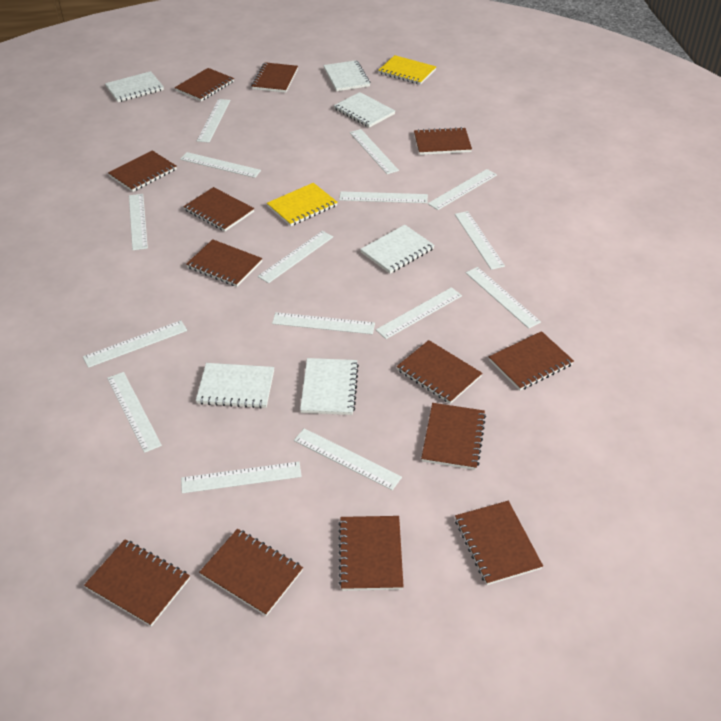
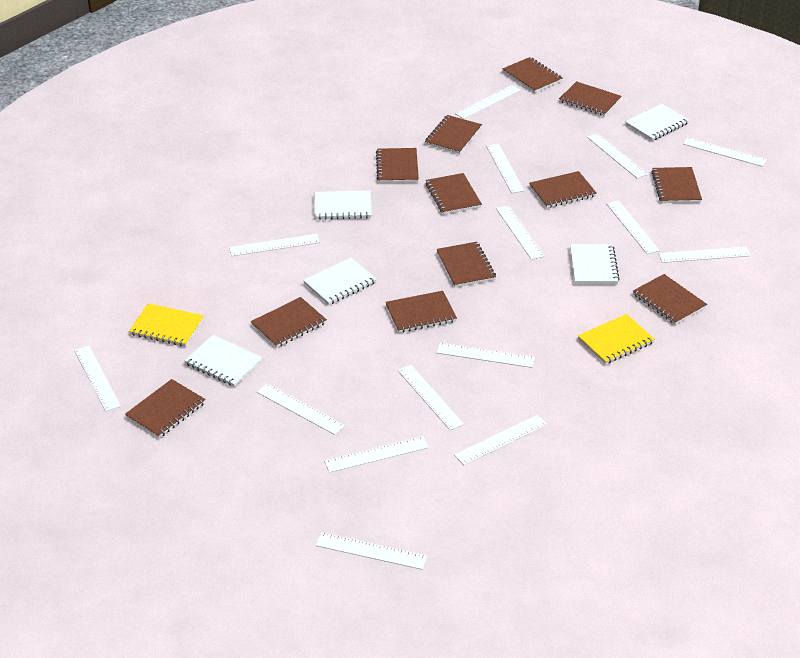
brown notebook: [84,540,190,627] [108,150,177,192] [175,68,234,101] [183,187,254,231] [186,239,263,287] [199,529,303,616] [251,62,298,93] [338,516,404,591] [397,340,482,404] [414,127,472,155] [421,403,486,470] [455,501,543,585] [489,331,574,390] = 13 -> [125,379,206,438] [251,297,327,348] [376,148,419,183] [386,291,457,333] [425,115,482,154] [426,173,482,214] [437,242,496,287] [502,57,563,93] [530,171,597,208] [559,81,622,116] [633,274,707,325] [651,167,702,203] = 12
white notebook: [105,71,164,102] [196,363,274,408] [300,358,359,415] [323,60,371,91] [334,92,395,128] [360,225,435,274] = 6 -> [184,335,263,387] [303,258,377,305] [315,190,372,220] [570,244,620,284] [625,104,689,141] = 5

